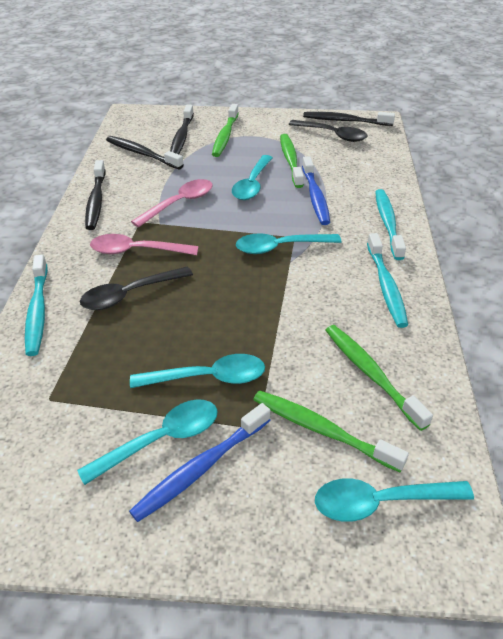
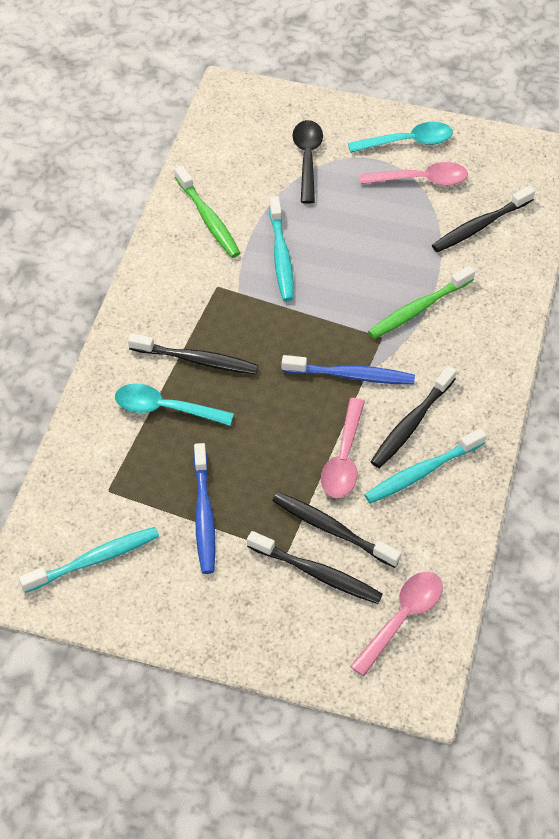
black spoon: [80,266,193,310] [288,120,368,142] = 2 -> [292,120,323,204] = 1
black toothbrush: [85,160,106,230] [106,136,183,169] [170,104,194,154] [303,112,395,126] = 4 -> [128,333,258,374] [247,531,383,604] [273,492,401,568] [371,366,457,468] [432,186,535,252] = 5
green toothbrush: [212,104,239,157] [253,390,409,472] [280,134,304,188] [325,325,433,431] = 4 -> [175,166,240,258] [368,266,475,339] = 2
pink spoon: [90,234,199,255] [131,179,213,227] = 2 -> [321,398,365,498] [350,572,443,677] [360,162,468,186] = 3
turquoise spoon: [77,399,218,485] [130,354,265,388] [232,155,273,200] [236,233,341,254] [315,478,474,522] = 5 -> [115,383,234,426] [348,122,453,153] = 2

